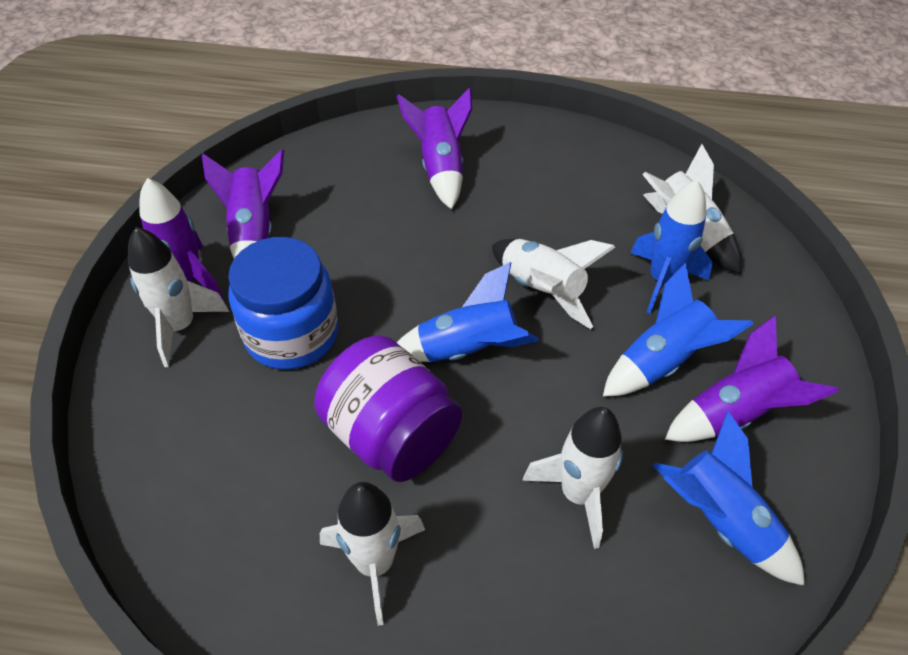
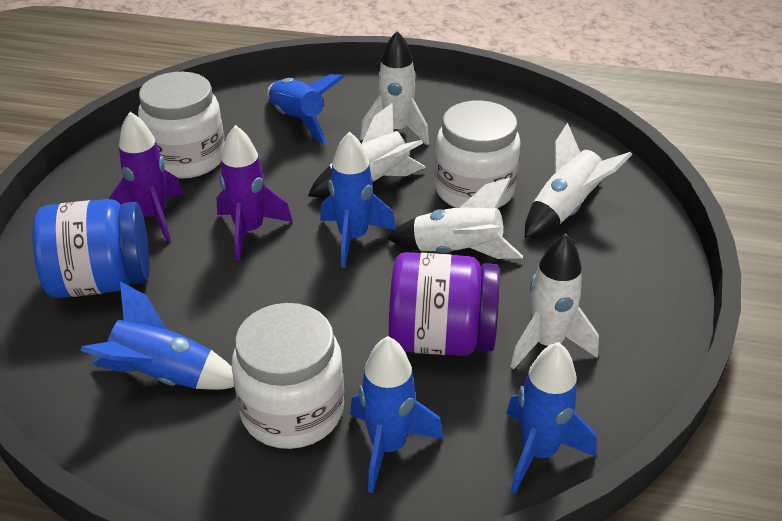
blue rocket: [397,262,539,362] [603,263,754,396] [630,180,713,314] [652,411,805,586] = 4 -> [80,281,234,390] [267,74,344,144] [320,132,396,268] [350,336,443,493] [506,342,597,494] = 5
purple rocket: [139,178,224,300] [202,149,284,258] [397,87,472,210] [665,316,839,442] = 4 -> [108,112,183,242] [217,125,293,261] = 2
white jar: none = 0 -> [138,72,225,179] [232,303,344,449] [435,101,521,208] = 3

